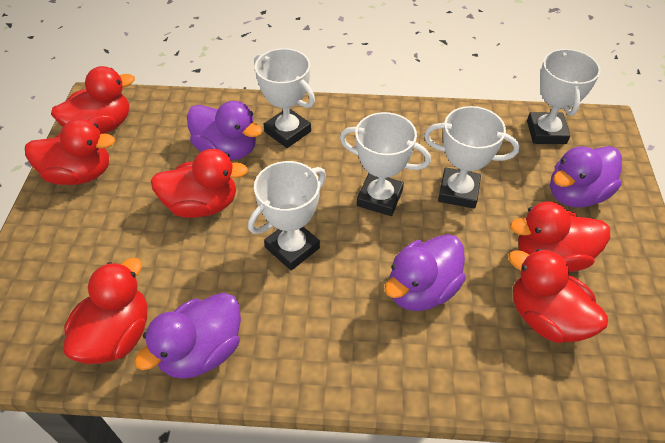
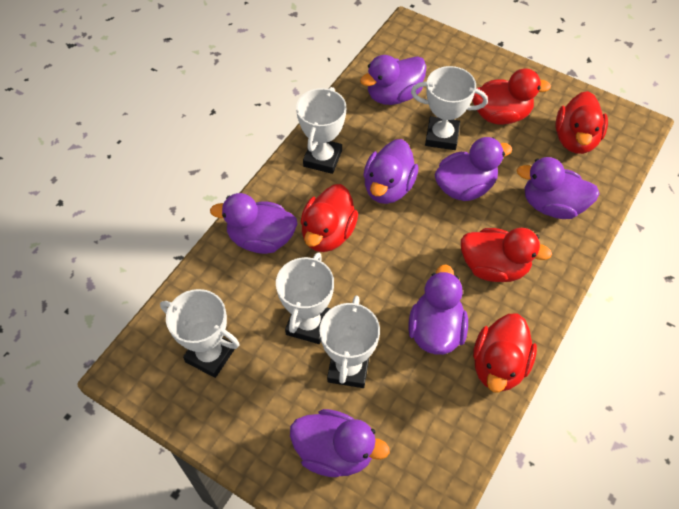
purple duck: [134,292,241,379] [187,101,263,160] [385,234,466,311] [550,146,622,207] = 4 -> [210,193,298,254] [290,409,390,477] [360,55,426,105] [363,139,419,204] [408,264,468,355] [434,137,512,201] [517,157,600,219] = 7
red duck: [25,119,115,185] [51,66,135,134] [63,258,147,364] [151,149,248,218] [508,249,608,343] [510,201,610,272] = 6 -> [301,184,358,252] [461,228,552,282] [472,69,551,125] [473,314,537,393] [555,91,608,154] = 5

